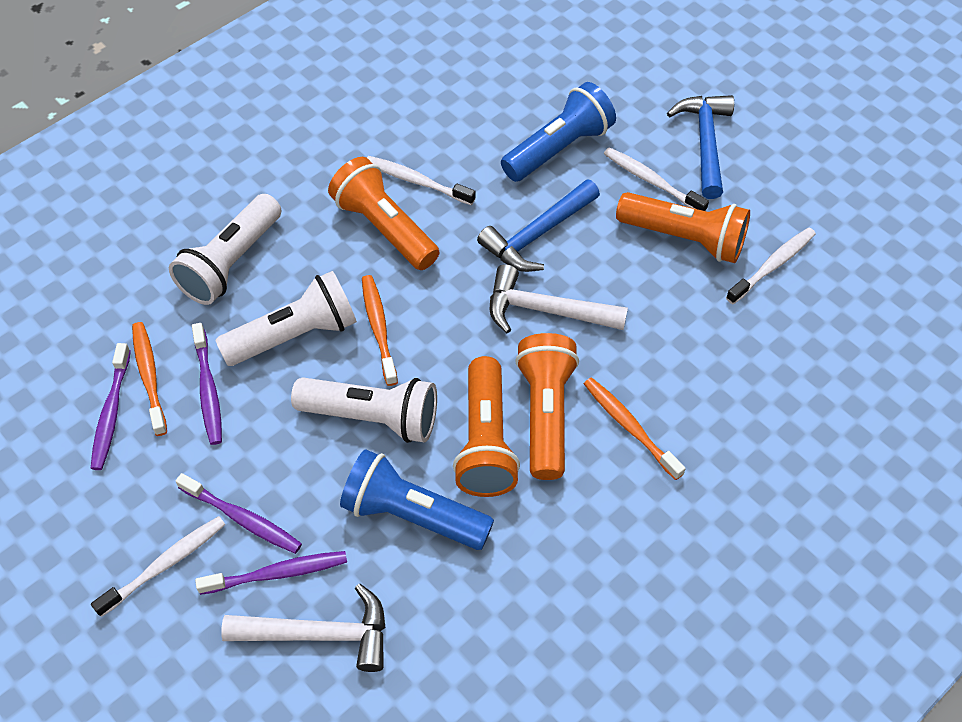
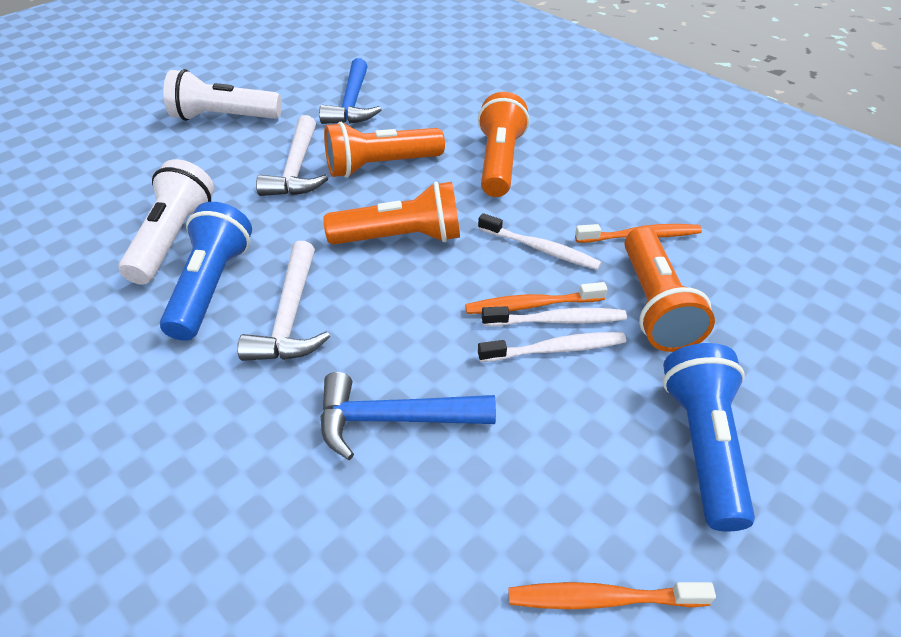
purple toothbrush: [90,343,131,470] [175,473,302,554] [192,323,222,445] [195,551,347,595] = 4 -> none = 0
white flashlight: [169,194,281,305] [216,271,357,366] [291,377,437,443] = 3 -> [118,159,214,285] [164,69,282,121] = 2
white toothbrush: [91,516,225,617] [367,156,476,205] [604,147,709,211] [726,227,816,304] = 4 -> [478,213,601,270] [478,332,626,362] [482,306,627,326] = 3

